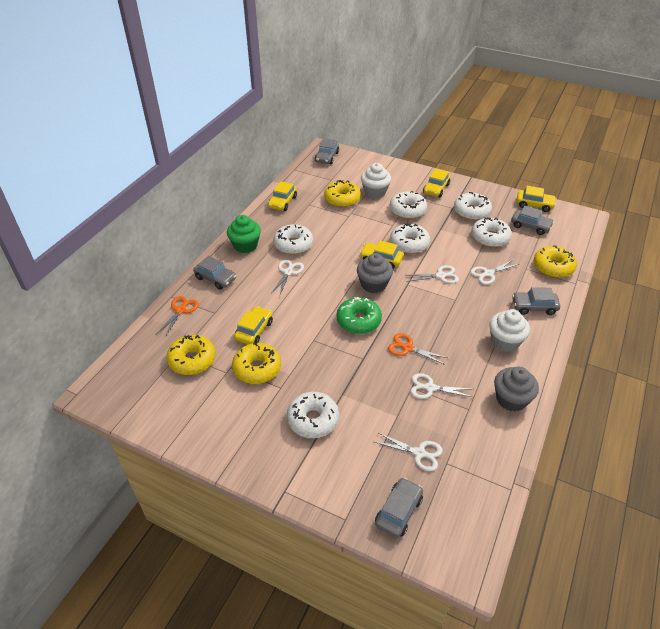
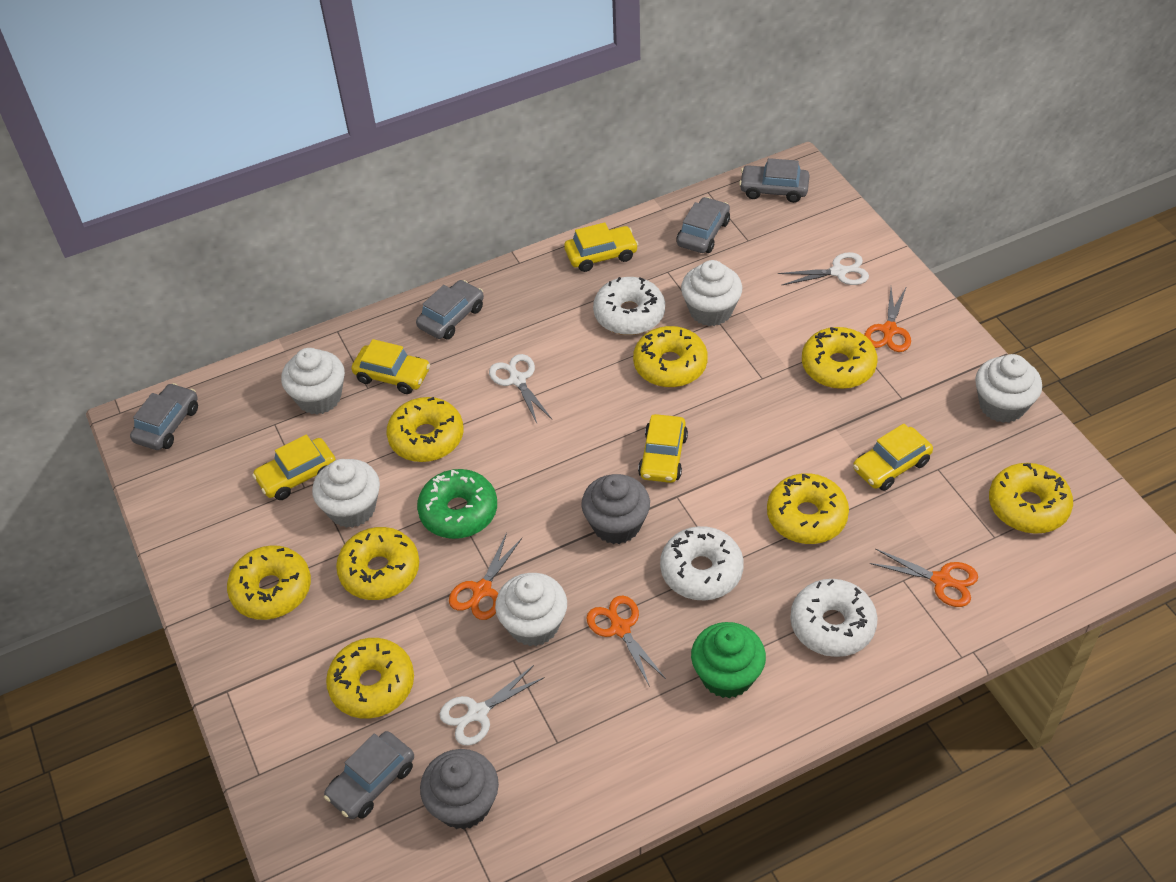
orange scissors: [157,296,199,337] [388,333,448,365] = 2 -> [449,533,522,620] [586,596,666,687] [864,286,911,352] [870,549,978,607] = 4
white cupcake: [361,163,391,198] [489,309,530,352] = 2 -> [281,348,345,414] [312,459,380,528] [495,573,567,646] [681,260,742,326] [975,354,1042,423] = 5
white donut: [273,224,313,255] [287,392,339,438] [390,191,427,219] [390,223,430,254] [454,192,492,220] [471,217,512,247] = 6 -> [593,277,665,335] [660,526,744,600] [790,579,878,657] = 3
white scissors: [271,260,304,295] [374,432,443,471] [407,265,459,284] [410,373,472,399] [470,259,519,285] = 5 -> [439,665,545,746] [489,354,552,423] [778,252,869,286] = 3
yellow donut: [166,335,216,375] [232,343,281,384] [324,180,361,207] [534,245,577,278] = 4 -> [227,545,311,620] [326,638,414,719] [336,527,419,600] [387,397,464,462] [633,326,708,387] [767,473,849,544] [802,327,877,389] [989,463,1073,534] = 8

